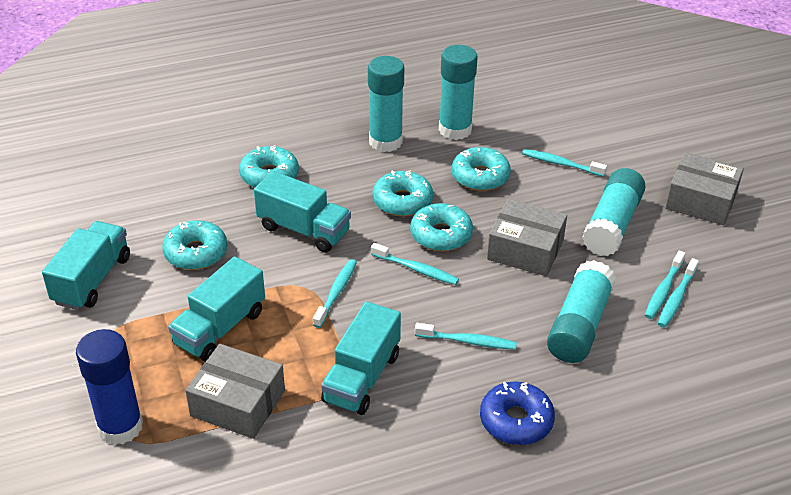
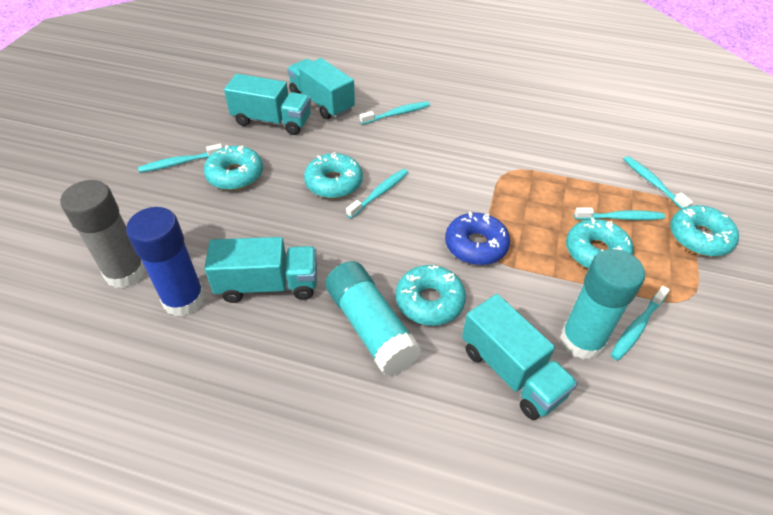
grey box: [185,344,285,439] [487,199,567,276] [665,152,744,225] = 3 -> none = 0
grey glue stick: none = 0 -> [60,180,146,288] = 1
turquoise glue stick: [368,56,404,152] [439,45,478,140] [547,260,616,363] [582,168,646,256] = 4 -> [325,261,422,376] [560,249,645,359] = 2

